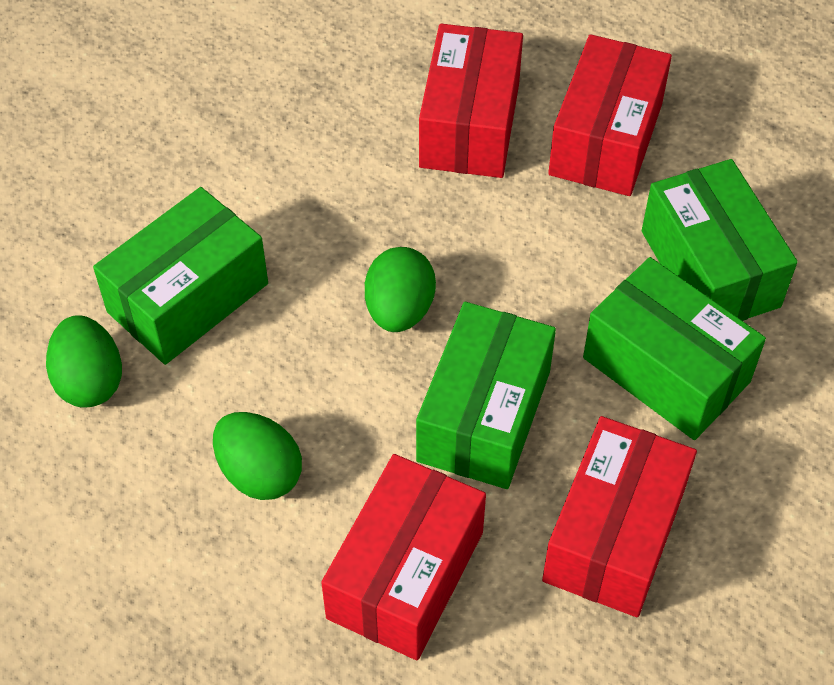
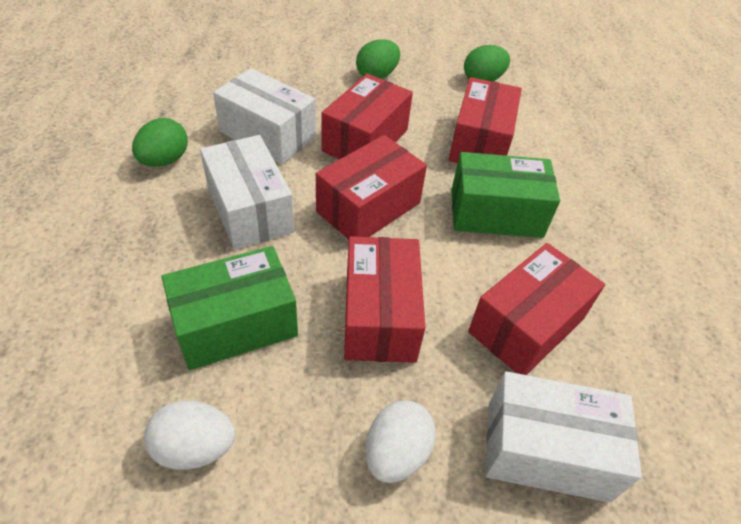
green box: [93,187,268,365] [416,302,556,489] [583,257,766,440] [642,159,798,321] = 4 -> [162,246,298,370] [451,152,560,238] = 2
red box: [321,454,486,660] [419,24,523,178] [542,416,697,617] [548,34,672,196] = 4 -> [316,135,427,239] [321,74,413,159] [344,236,426,363] [449,77,522,163] [468,243,605,375] = 5
white box: none = 0 -> [200,135,294,250] [213,68,316,164] [485,371,642,503] = 3
white egg: none = 0 -> [144,401,235,470] [366,401,436,483] = 2

